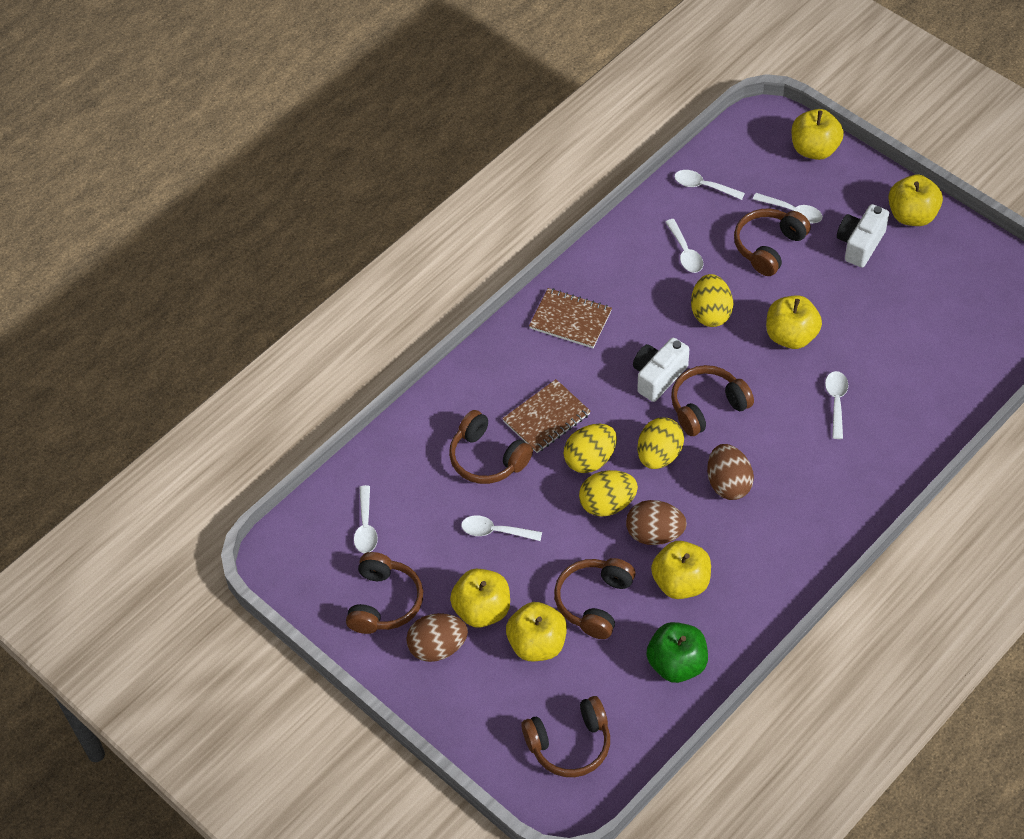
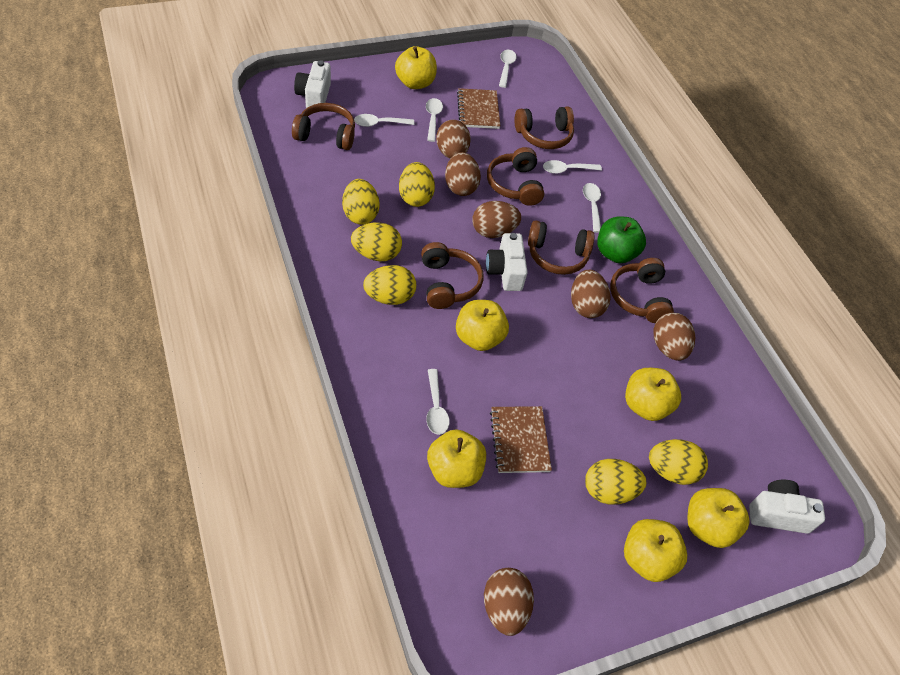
brown egg: [406,613,468,662] [626,500,687,545] [707,444,754,500] = 3 -> [436,120,471,159] [445,152,481,196] [473,201,521,238] [484,568,534,636] [571,270,611,318] [654,312,695,361] = 6
white camera: [633,338,689,402] [837,204,889,267] = 2 -> [294,60,331,108] [486,233,528,291] [749,480,825,534] = 3
yellow egg: [564,424,617,473] [579,470,638,517] [637,417,684,469] [691,274,733,327] = 4 -> [342,179,380,225] [351,222,402,261] [363,265,416,305] [399,162,435,207] [585,459,646,505] [649,439,708,485] = 6

